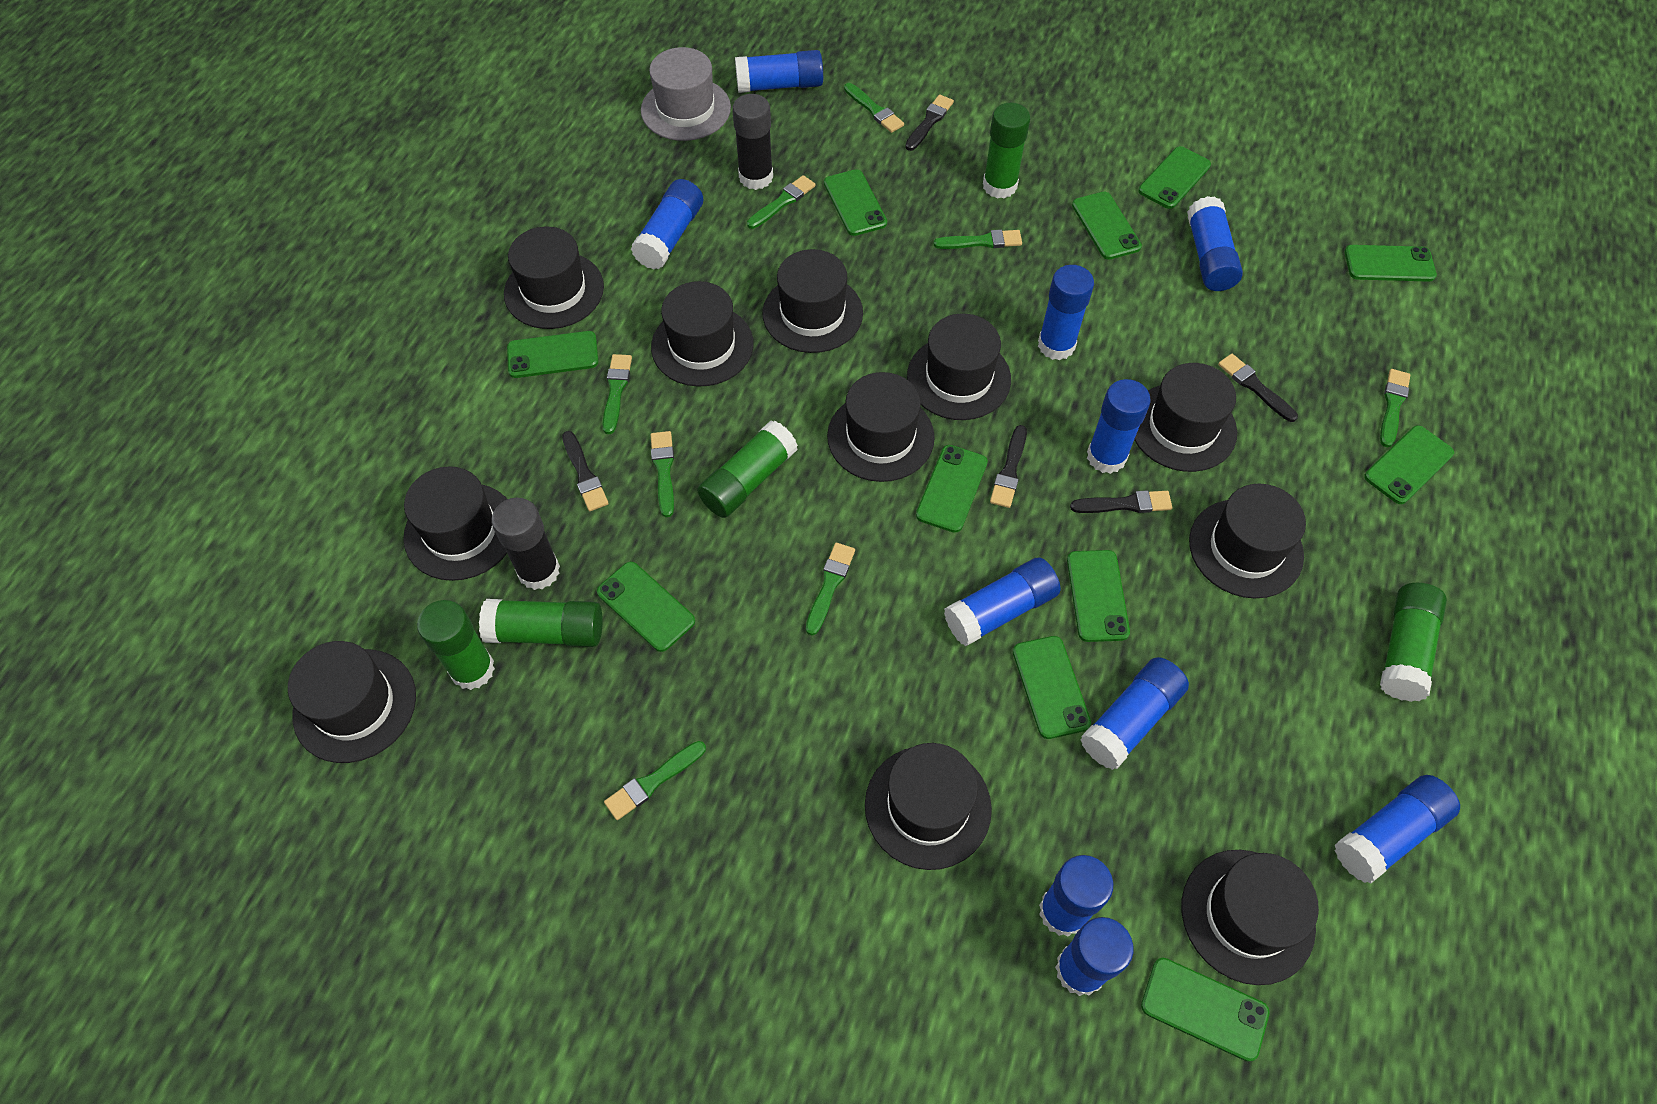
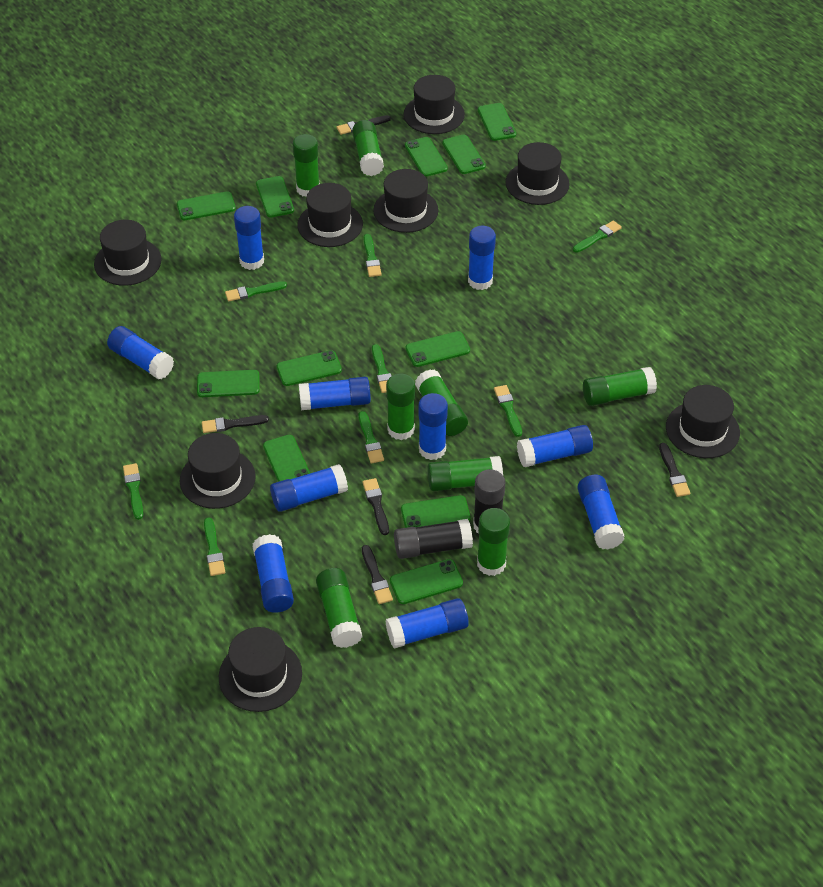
black hat: [288,641,416,763] [403,466,507,581] [504,227,604,329] [651,281,754,387] [762,249,863,353] [827,372,935,482] [865,743,992,870] [907,314,1011,420] [1134,363,1237,472] [1181,850,1319,985] [1189,483,1306,598] = 11 -> [94,220,162,286] [180,433,256,509] [219,627,302,712] [297,183,363,247] [373,169,438,233] [404,75,465,134] [505,142,570,205] [666,385,740,458] = 8
green glue stick: [417,600,495,690] [479,599,603,647] [697,421,798,518] [983,103,1030,199] [1380,583,1447,702] = 5 -> [293,134,320,197] [316,568,362,648] [352,120,384,176] [386,374,415,440] [415,369,468,436] [427,456,503,491] [477,508,510,576] [583,367,657,406] = 8
grey hat: [641,47,731,141] = 1 -> none = 0

